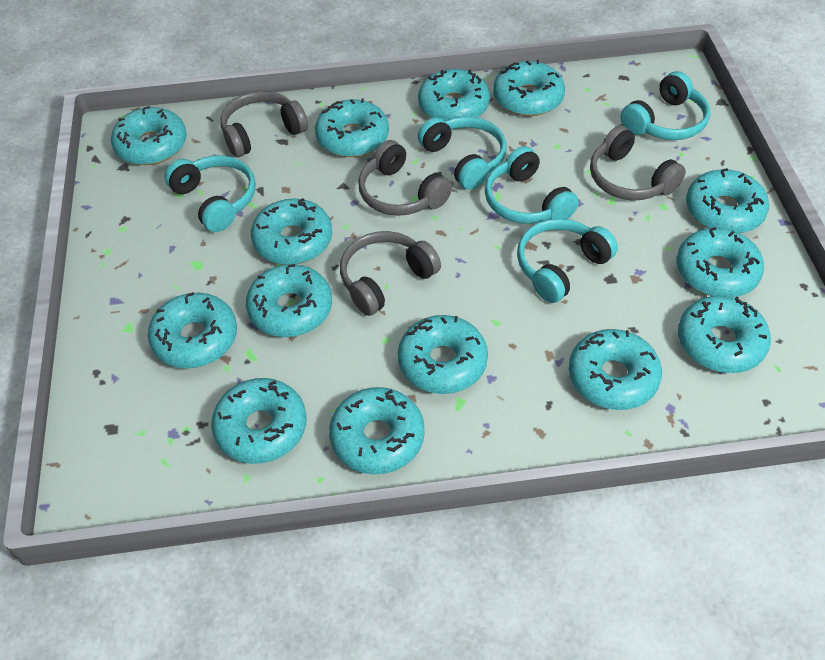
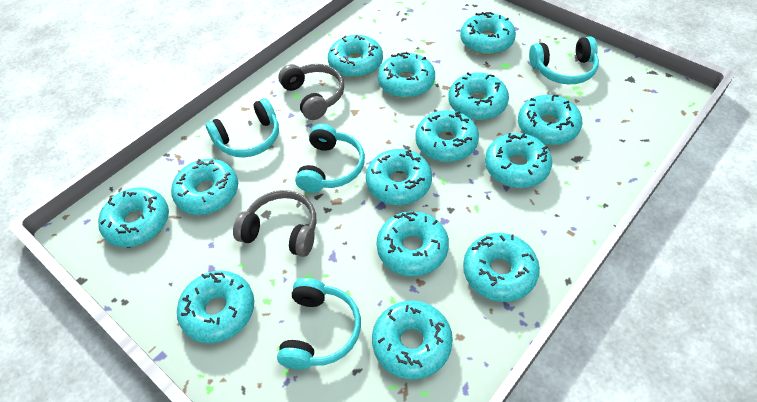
grey headphones: [221,91,308,157] [340,231,441,316] [358,140,452,216] [590,125,686,200] = 4 -> [233,190,316,257] [278,64,344,120] = 2
turquoise headphones: [165,155,256,232] [418,116,507,190] [485,146,579,224] [517,219,618,303] [621,71,710,140] = 5 -> [206,98,279,157] [277,278,361,370] [295,124,365,193] [529,36,599,84] = 4

